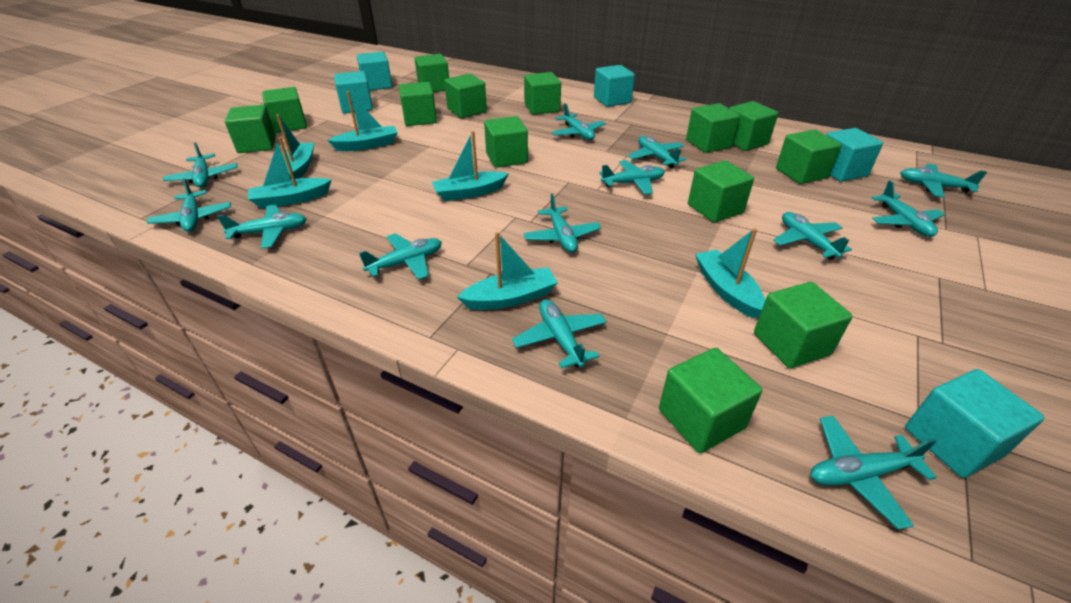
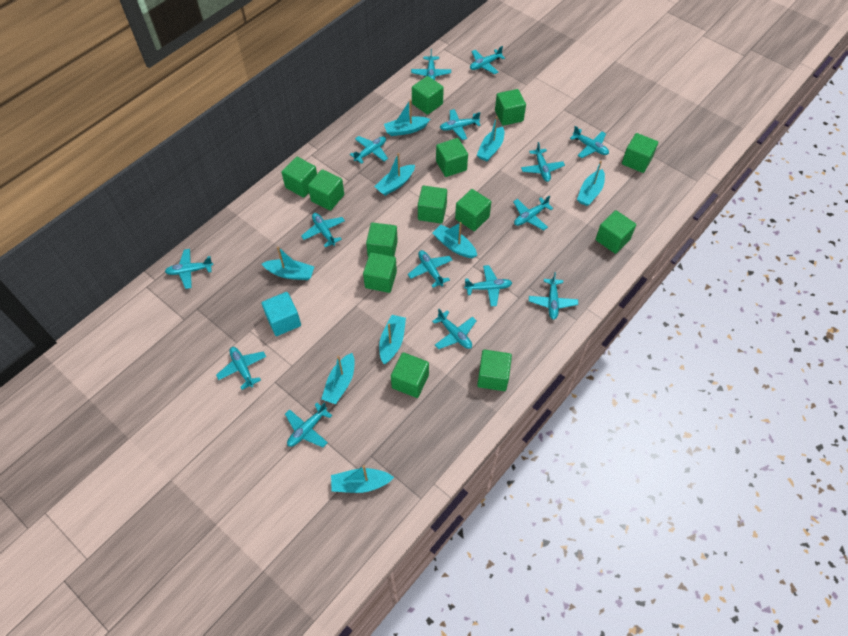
turquoise boat: [248,137,332,208] [276,114,314,179] [327,91,398,151] [432,131,509,201] [457,232,558,310] [695,228,766,318] = 6 -> [262,247,315,280] [321,353,355,404] [331,465,394,493] [374,153,415,196] [379,315,406,364] [384,99,430,136] [432,222,477,258] [477,116,504,161] [577,161,605,206] = 9
turquoise cube: [334,71,373,114] [357,52,392,91] [594,65,635,107] [826,128,883,182] [905,369,1045,478] = 5 -> [262,292,301,336] = 1
turquoise plane: [147,178,231,232] [163,142,238,188] [217,205,307,249] [359,233,442,280] [512,299,607,368] [523,193,601,253] [552,103,606,140] [599,160,665,195] [628,136,686,168] [773,212,852,260] [811,416,937,530] [872,181,945,237] [900,164,987,197] = 13 -> [165,249,213,289] [216,347,266,390] [285,402,332,447] [301,213,345,247] [350,136,388,164] [408,250,452,288] [411,49,451,80] [432,309,477,349] [440,109,481,140] [464,265,512,307] [470,46,505,74] [513,195,553,230] [521,142,565,182] [529,272,578,320] [570,126,609,158] = 15

